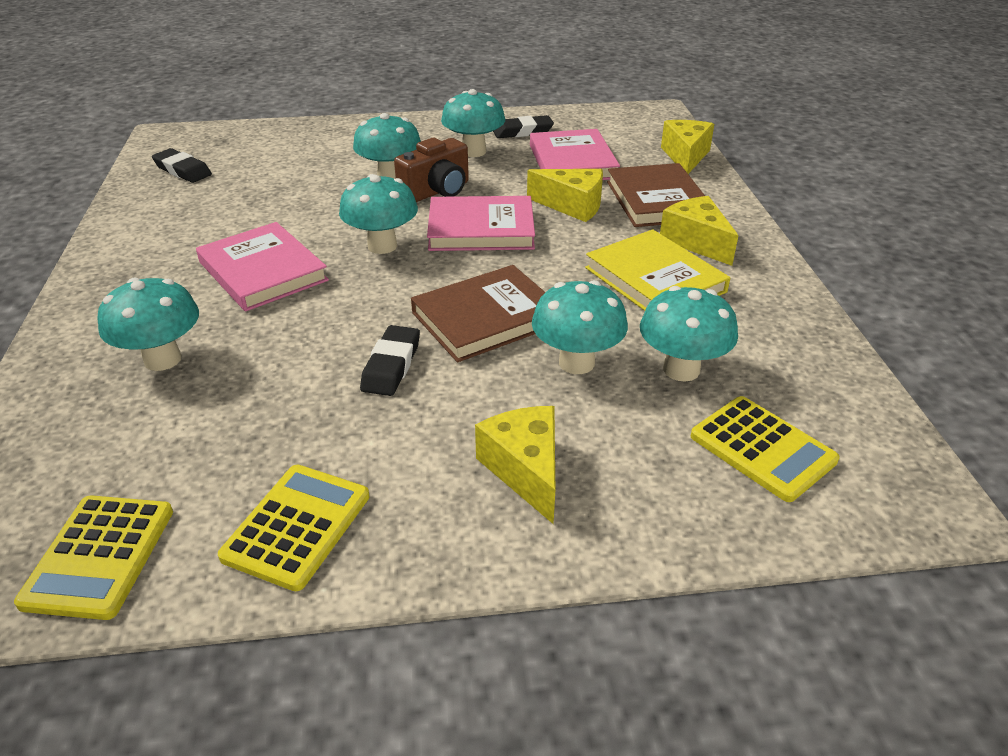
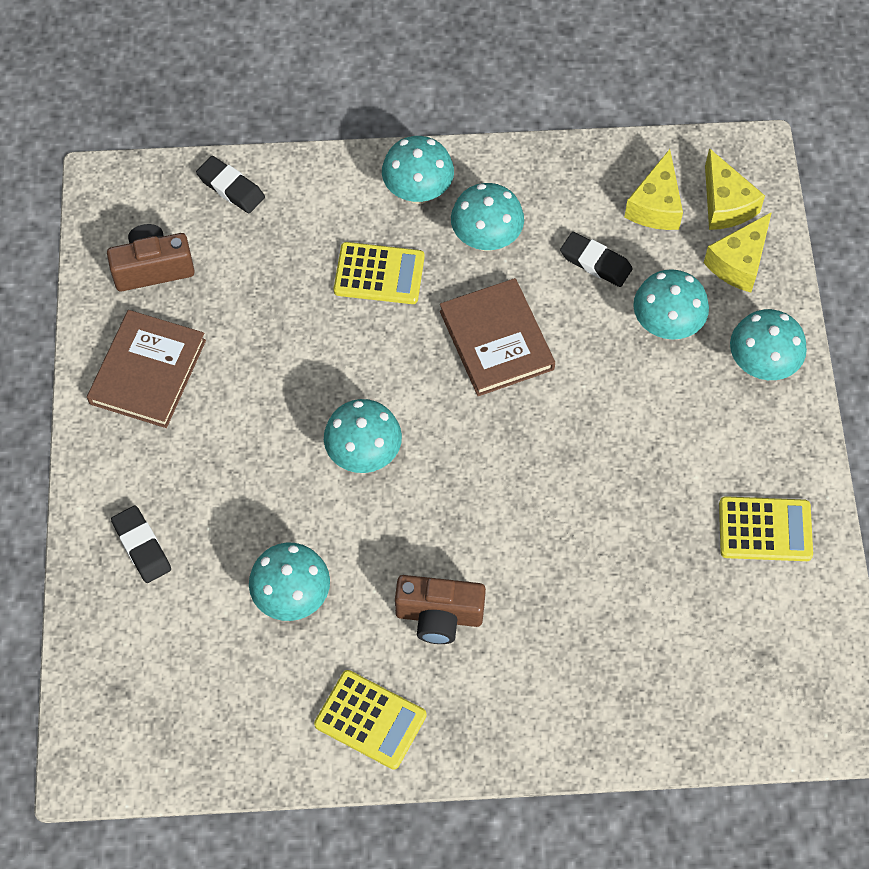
brown camera: [394,138,469,202] = 1 -> [107,224,195,291] [395,575,486,644] = 2
pink book: [196,222,329,311] [427,196,535,251] [530,129,620,180] = 3 -> none = 0
yellow book: [585,229,730,311] = 1 -> none = 0
yellow cheese: [475,406,555,524] [527,169,603,222] [660,196,738,266] [661,120,714,174] = 4 -> [624,149,683,230] [704,212,772,293] [705,148,765,230] = 3

